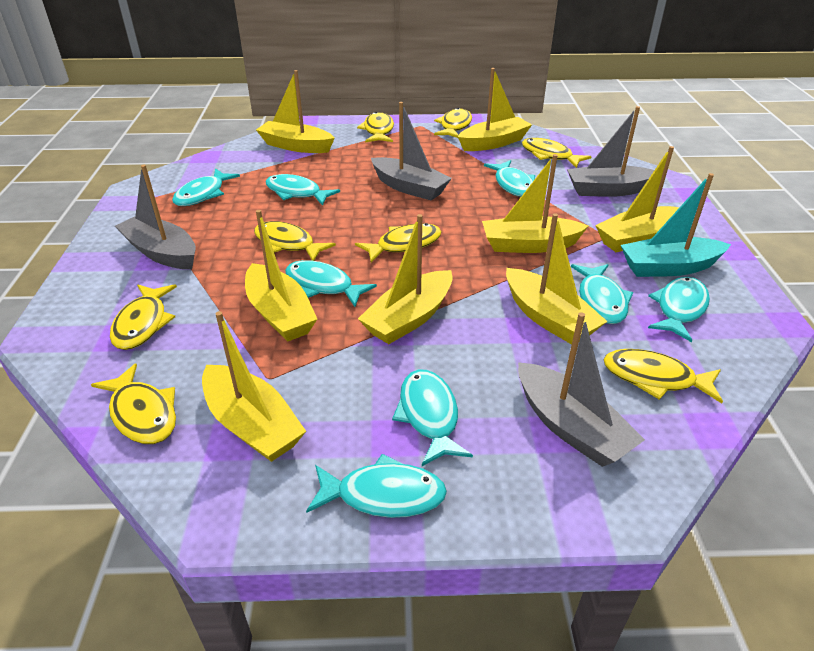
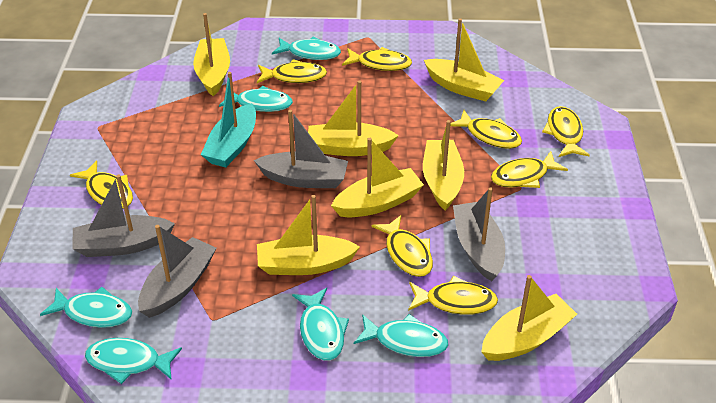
turquoise fish: [172,168,240,206] [265,174,340,206] [285,260,377,307] [306,454,447,518] [392,369,473,466] [484,160,535,197] [571,264,633,324] [648,277,710,342] = 8 -> [40,287,132,328] [85,338,182,384] [219,86,293,112] [272,37,341,60] [292,288,349,361] [354,314,448,357] = 6
yellow boat: [202,311,306,462] [245,210,317,341] [256,70,335,153] [358,214,453,344] [458,68,532,151] [482,154,588,253] [506,213,608,345] [595,146,680,252] = 8 -> [193,13,230,96] [257,195,360,275] [308,81,399,156] [331,138,424,217] [423,120,464,211] [424,18,504,102] [481,275,577,361] = 7

